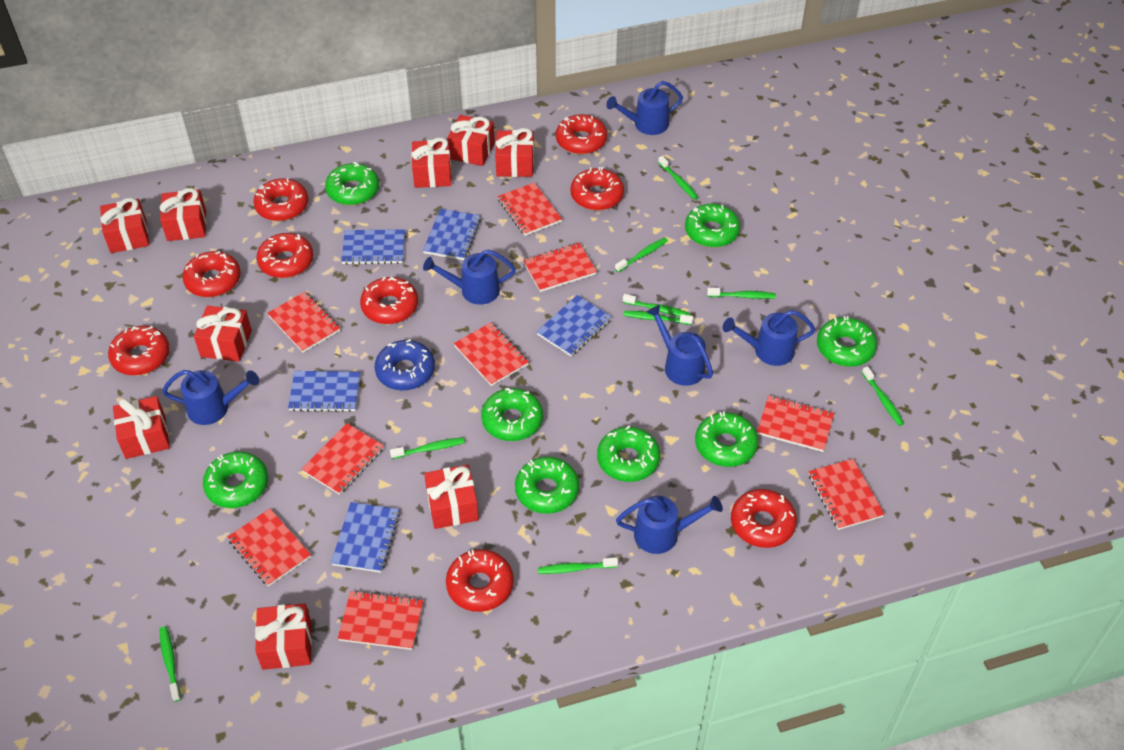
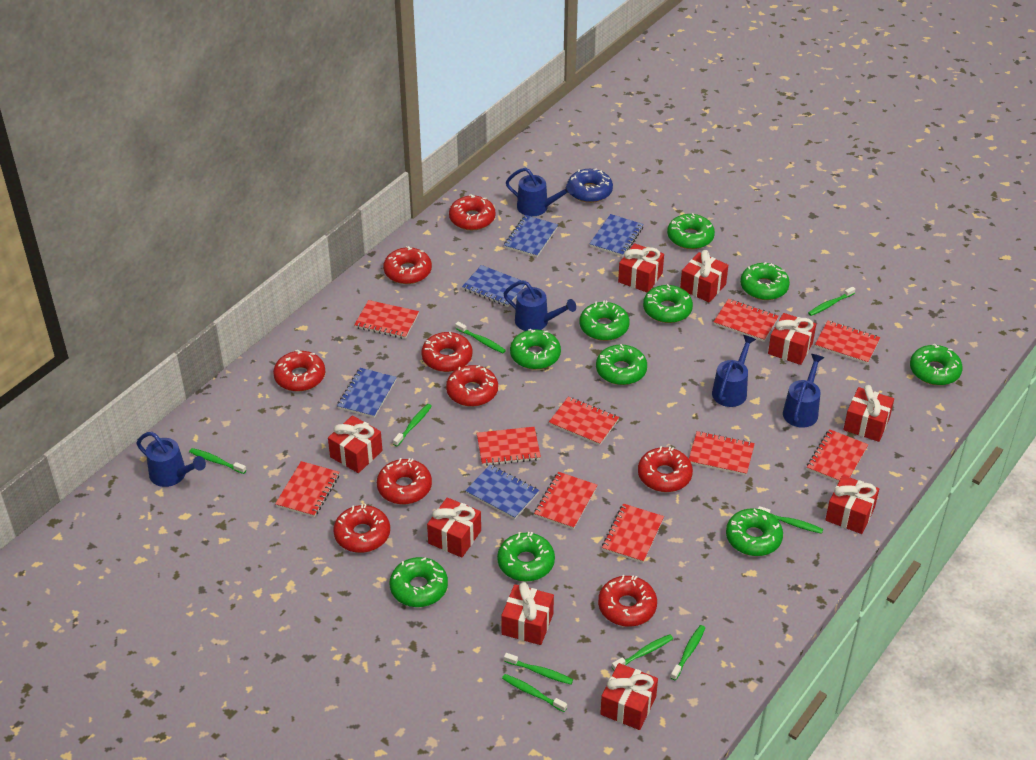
blue watering can: [162,370,259,425] [423,249,516,305] [606,81,683,135] [616,496,723,554] [647,305,713,386] [723,310,816,366] = 6 -> [136,432,206,487] [503,280,576,331] [506,168,575,216] [712,335,756,407] [783,354,824,428] = 5
green donut: [203,451,268,508] [325,162,379,205] [481,388,543,441] [515,457,579,514] [597,426,660,482] [685,204,740,247] [695,411,758,467] [817,316,877,367] = 8 -> [390,557,448,607] [497,532,555,582] [510,329,561,369] [580,301,630,341] [596,344,647,385] [643,284,693,323] [667,213,715,249] [726,508,783,556] [740,262,790,300] [910,344,963,385] = 10
red notebook: [227,509,311,586] [267,292,340,353] [302,423,384,495] [338,590,423,650] [454,323,529,386] [498,182,562,236] [523,243,597,292] [757,395,834,452] [808,459,885,530] = 9 -> [275,461,339,517] [354,300,419,339] [477,427,541,466] [534,472,597,530] [549,396,619,446] [602,504,664,563] [689,431,755,476] [714,299,779,342] [807,429,868,482] [815,321,880,364] = 10

